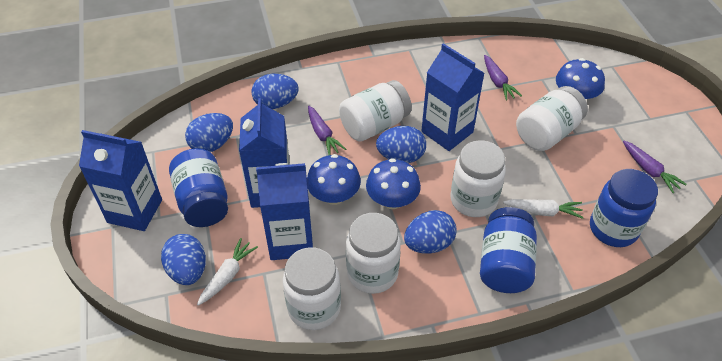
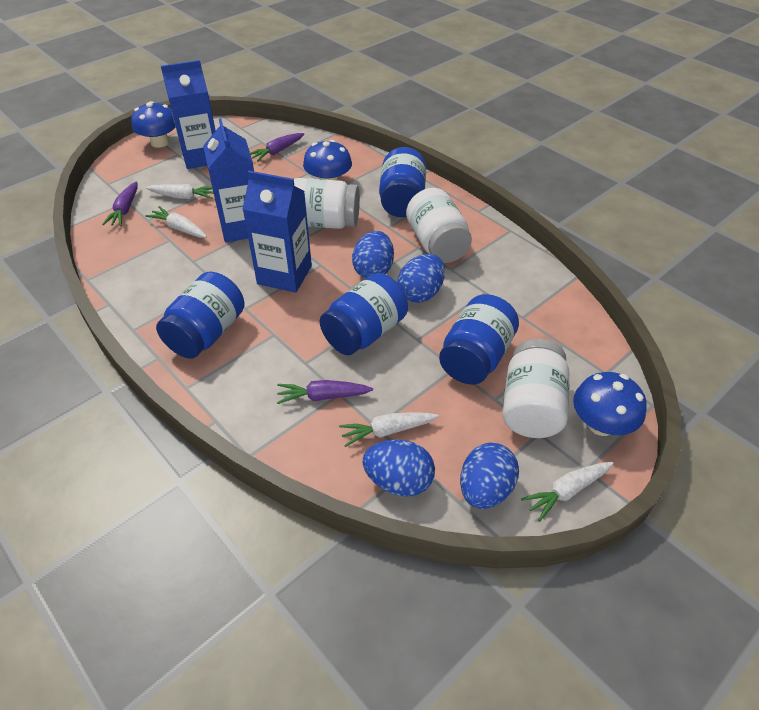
blue carton: [79,130,162,231] [239,98,290,208] [256,163,313,260] [421,43,484,151] = 4 -> [161,60,216,169] [203,118,254,242] [242,171,312,293] = 3
blue egg: [161,234,206,285] [185,113,233,152] [251,74,298,109] [376,126,426,163] [404,210,457,254] = 5 -> [352,231,394,279] [363,440,435,497] [398,254,445,303] [460,443,519,509] = 4
blue jar: [169,149,228,227] [480,207,537,293] [590,169,658,247] = 3 -> [156,272,245,359] [320,273,408,355] [379,147,426,217] [439,294,519,384] = 4
white carrot: [197,238,258,306] [503,199,584,219] = 2 -> [145,206,207,238] [146,184,214,199] [339,412,439,447] [521,462,613,522] = 4
white jar: [283,247,341,330] [339,80,412,142] [346,213,401,294] [450,140,506,217] [516,86,588,151] = 5 -> [294,178,360,229] [406,188,472,263] [502,339,569,438] = 3

